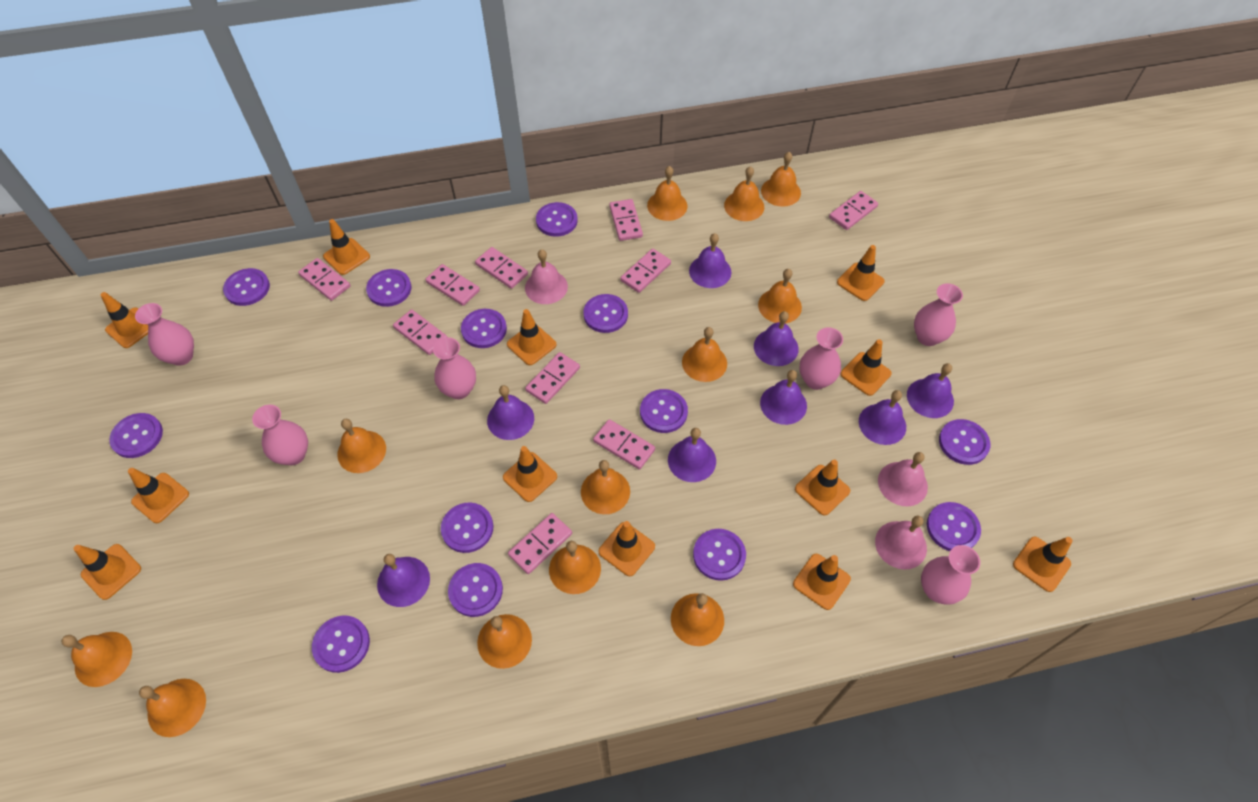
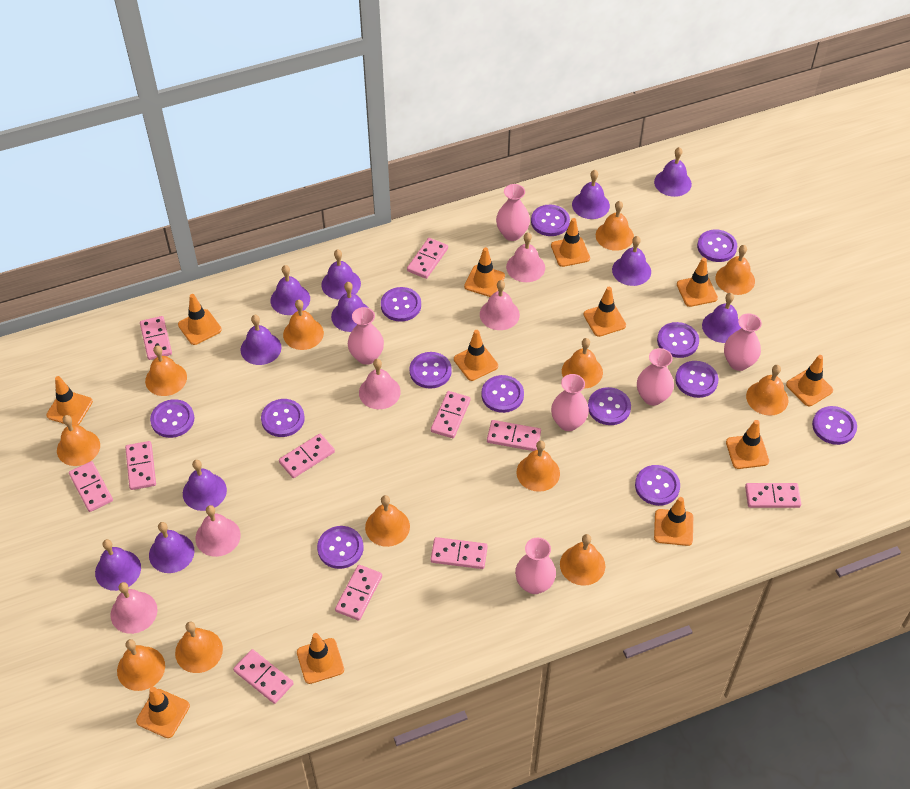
pink bell: [525,249,568,304] [875,516,927,569] [878,452,928,506] = 3 -> [110,582,157,634] [195,505,241,557] [359,359,401,409] [480,280,520,330] [506,232,545,282] = 5
pink domino: [298,258,350,301] [393,309,447,355] [425,264,480,306] [475,247,528,289] [508,513,572,574] [525,352,580,404] [593,419,655,469] [609,199,643,241] [620,249,671,293] [829,191,878,230] = 10 -> [69,461,113,512] [125,441,156,490] [140,316,172,360] [233,649,294,704] [279,434,335,478] [335,565,382,620] [407,238,448,279] [431,391,471,438] [431,537,488,569] [487,420,541,451] [745,483,801,508] = 11
purple bell: [377,554,430,607] [487,385,534,440] [668,428,716,482] [689,233,731,288] [754,311,799,366] [760,370,807,425] [859,390,906,445] [907,363,954,418] = 8 -> [95,539,141,591] [149,522,194,573] [183,460,227,511] [241,315,282,365] [271,265,310,315] [321,249,361,299] [331,282,368,332] [572,170,610,219] [612,236,651,286] [654,147,692,197] [702,293,741,343] = 11

